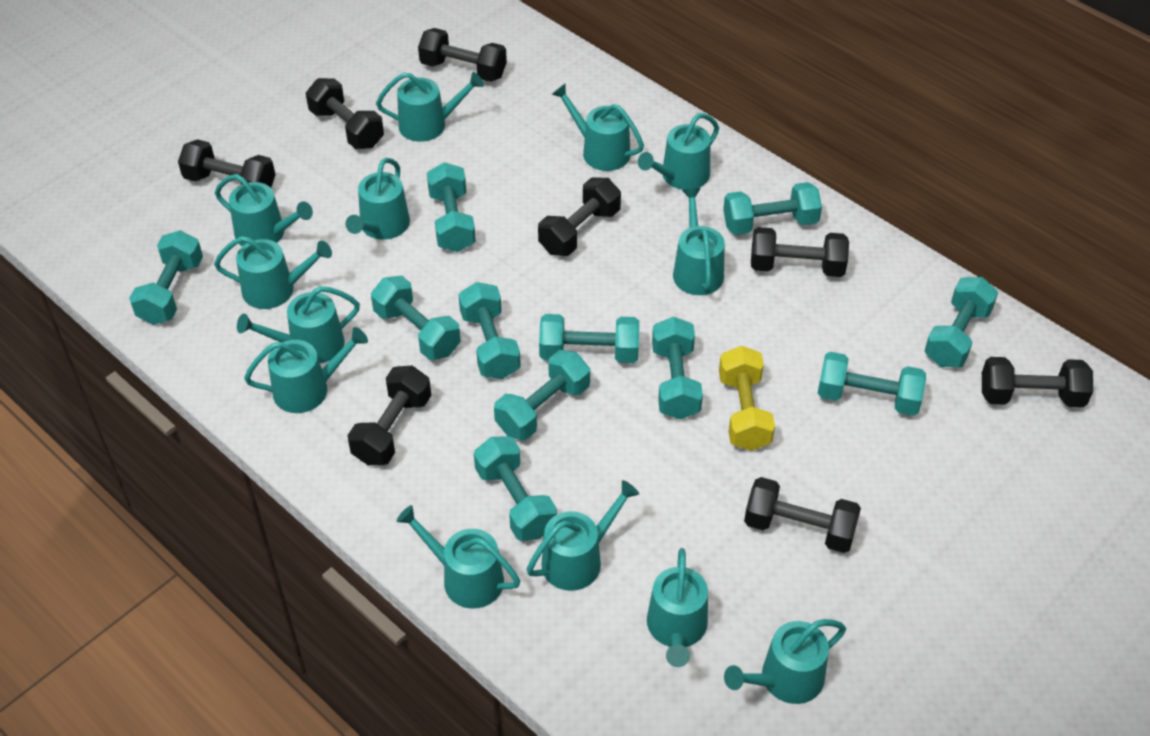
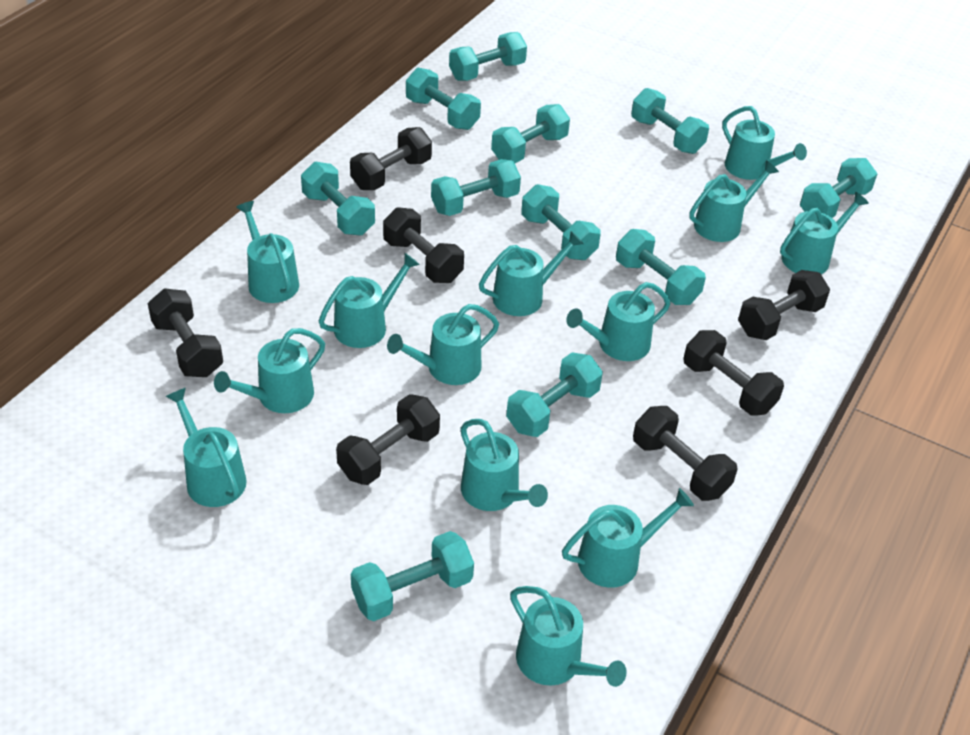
black dumbbell: [178,139,275,188] [306,78,384,149] [347,366,431,465] [418,28,507,82] [538,177,621,256] [744,477,861,553] [751,227,849,277] [982,357,1093,407] = 8 -> [148,289,223,377] [336,394,440,485] [350,127,432,190] [383,207,464,283] [633,406,738,501] [683,330,784,416] [738,270,830,340] = 7
yellow dumbbell: [719,346,775,451] = 1 -> none = 0

